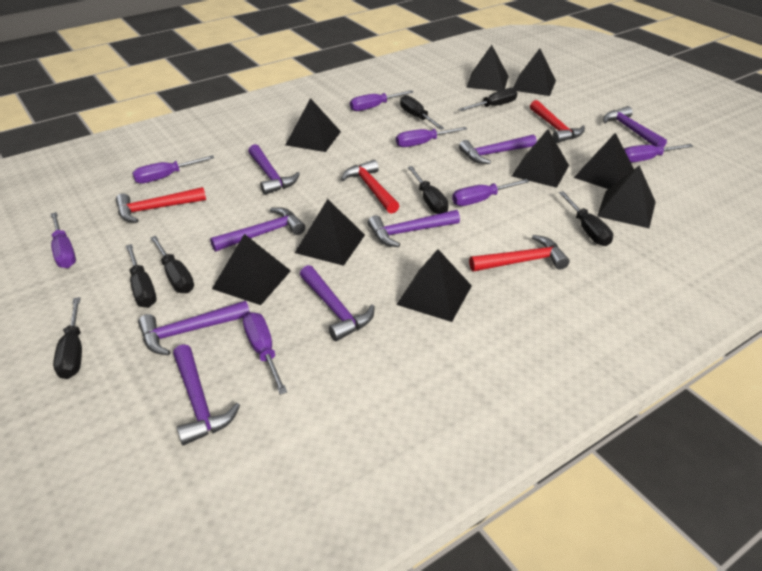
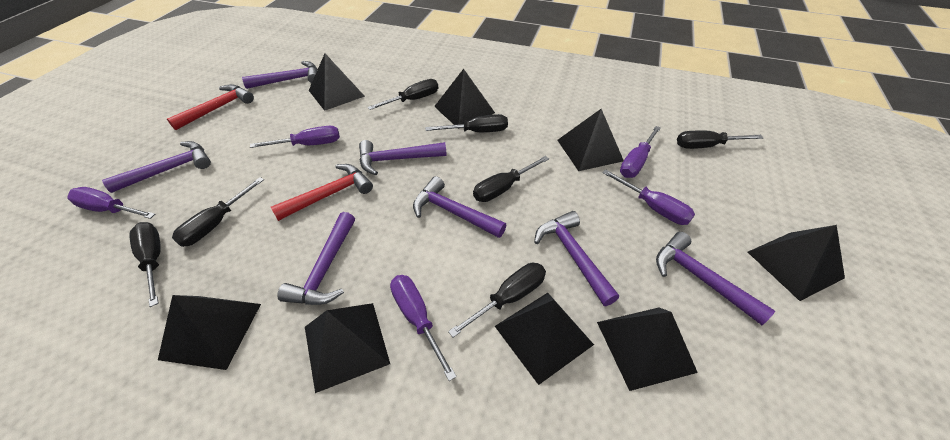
black pyramid: [212,234,291,305] [285,98,341,152] [295,199,365,266] [396,249,472,322] [466,45,508,91] [512,129,569,188] [513,48,556,96] [574,133,634,189] [597,165,656,228] = 9 -> [158,295,261,370] [305,303,390,393] [309,54,365,111] [434,69,495,129] [495,293,594,385] [557,109,624,171] [597,308,698,391] [748,225,845,301] = 8
purple hammer: [138,301,250,355] [173,344,240,446] [210,207,305,252] [248,144,300,195] [300,265,375,341] [368,210,460,247] [459,134,537,164] [603,106,667,147] = 8 -> [102,141,211,193] [242,61,317,89] [277,212,355,305] [359,140,447,175] [413,176,506,238] [534,211,619,306] [656,232,775,325] = 7
purple screwdriver: [51,212,76,268] [132,155,215,184] [243,312,287,395] [350,90,414,111] [396,127,467,147] [452,179,529,206] [624,144,693,163] = 7 -> [67,187,155,219] [250,126,340,148] [390,275,457,381] [602,169,695,225] [620,126,661,178] = 5
red hammer: [116,187,206,223] [341,160,399,214] [469,235,570,272] [530,100,585,143] = 4 -> [167,84,254,130] [271,164,373,221] = 2

